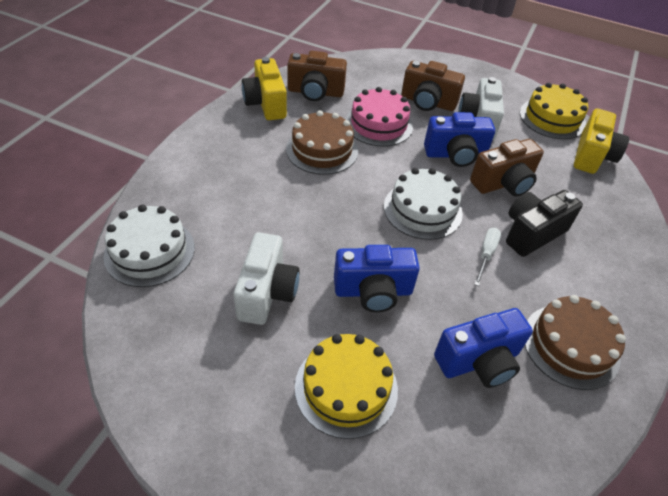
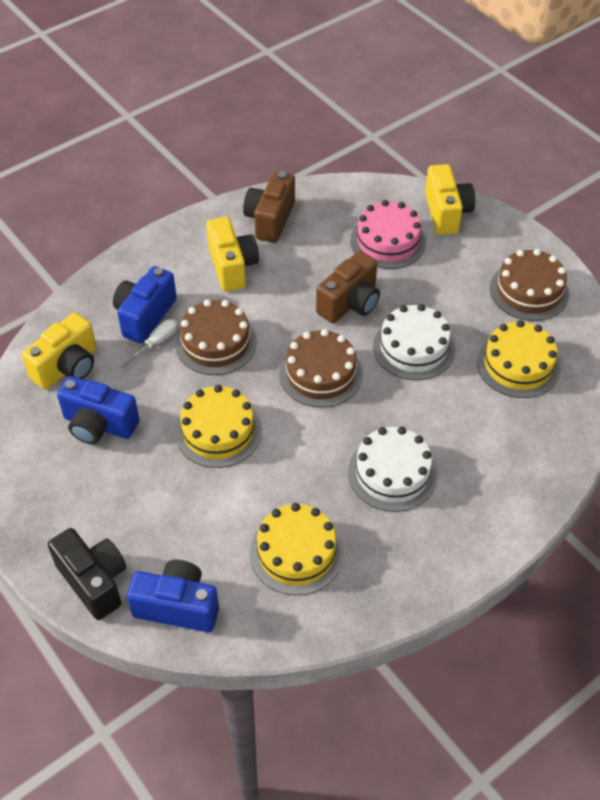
brown cake: [286,110,358,175] [525,295,626,390] = 2 -> [175,299,257,375] [279,329,363,408] [490,249,569,321] = 3
brown camera: [287,51,347,101] [401,61,465,111] [470,139,544,197] = 3 -> [243,171,295,243] [316,251,380,323] = 2
white camera: [233,233,300,325] [458,77,504,140] = 2 -> none = 0
yellow cake: [295,334,398,439] [520,83,588,139] = 2 -> [175,385,262,468] [250,503,344,595] [477,320,560,398] = 3
yellow camera: [242,57,287,120] [574,108,629,174] = 2 -> [22,312,97,389] [206,217,259,292] [425,164,475,235] = 3

